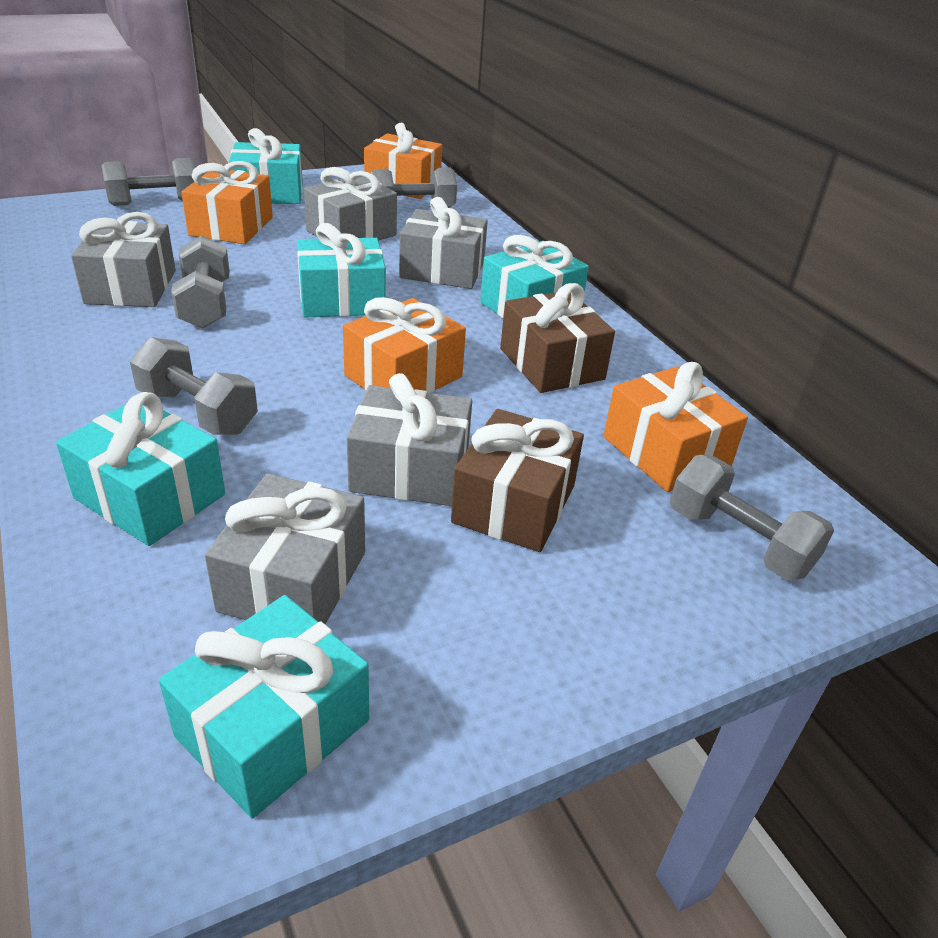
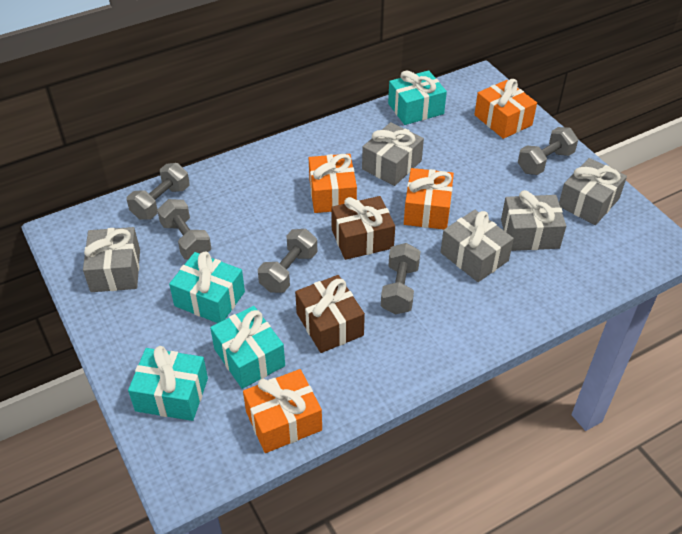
turquoise gift: [56,392,225,546] [159,595,369,818] [229,128,303,204] [297,223,386,317] [480,235,589,318] = 5 -> [128,346,208,421] [169,251,245,323] [210,306,285,389] [388,70,447,125] = 4

